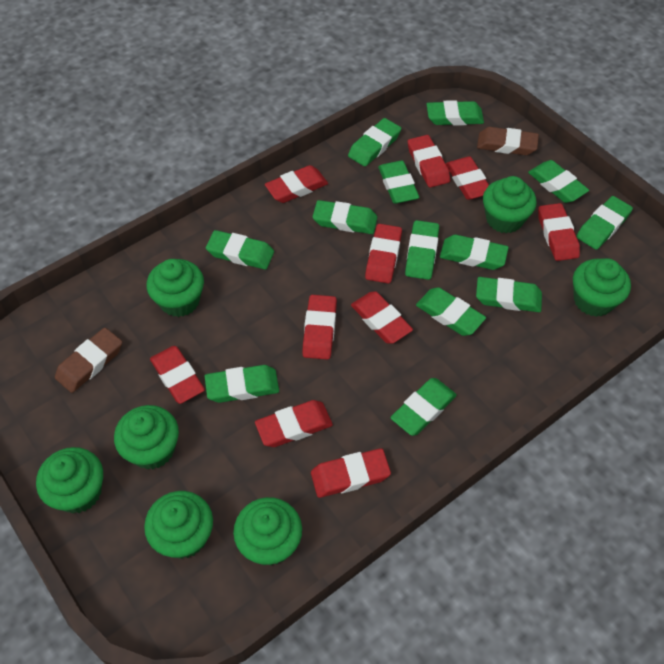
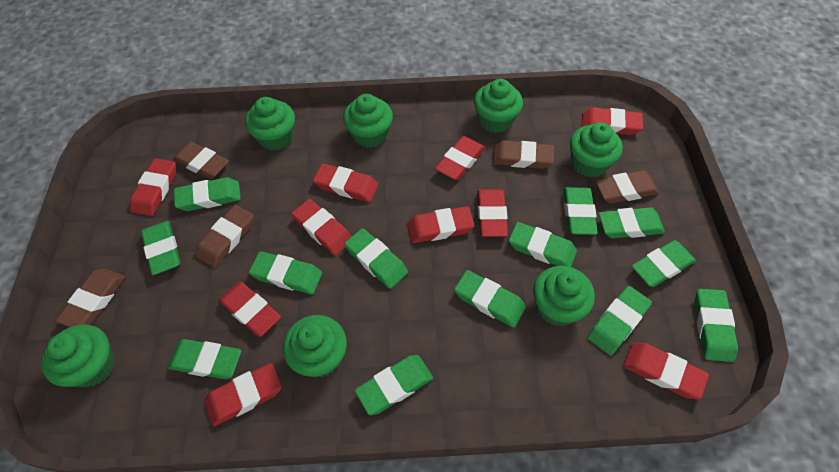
brown eraser: [55,328,122,393] [477,127,539,155] = 2 -> [56,269,125,327] [173,141,229,179] [196,205,254,267] [492,140,554,169] [595,170,659,204] = 5

